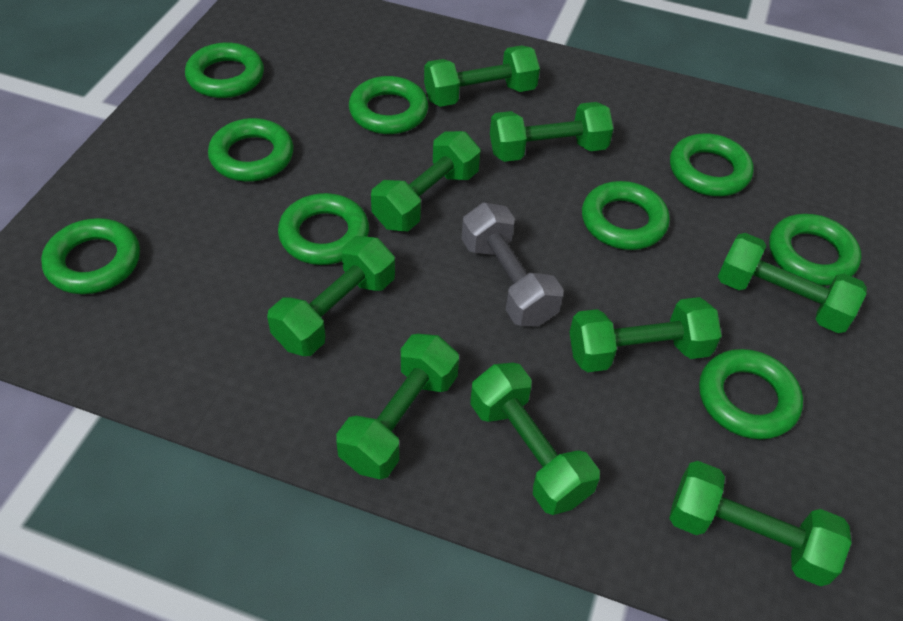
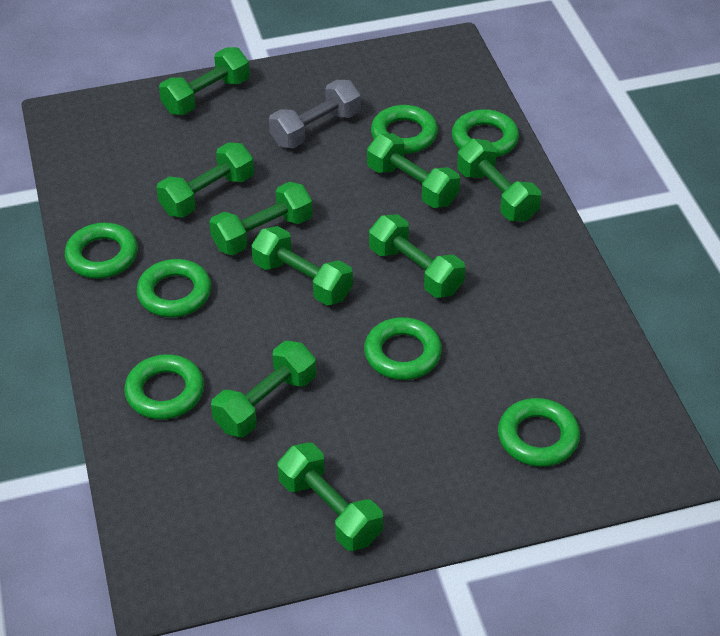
green ring: [41,218,140,294] [185,42,264,98] [208,118,294,182] [278,193,369,265] [349,76,428,134] [582,181,670,250] [670,133,754,196] [699,349,803,440] [769,214,861,286] = 9 -> [65,223,138,279] [124,354,204,420] [137,259,211,317] [364,317,442,380] [371,105,438,154] [452,109,519,157] [498,398,580,467] = 7

